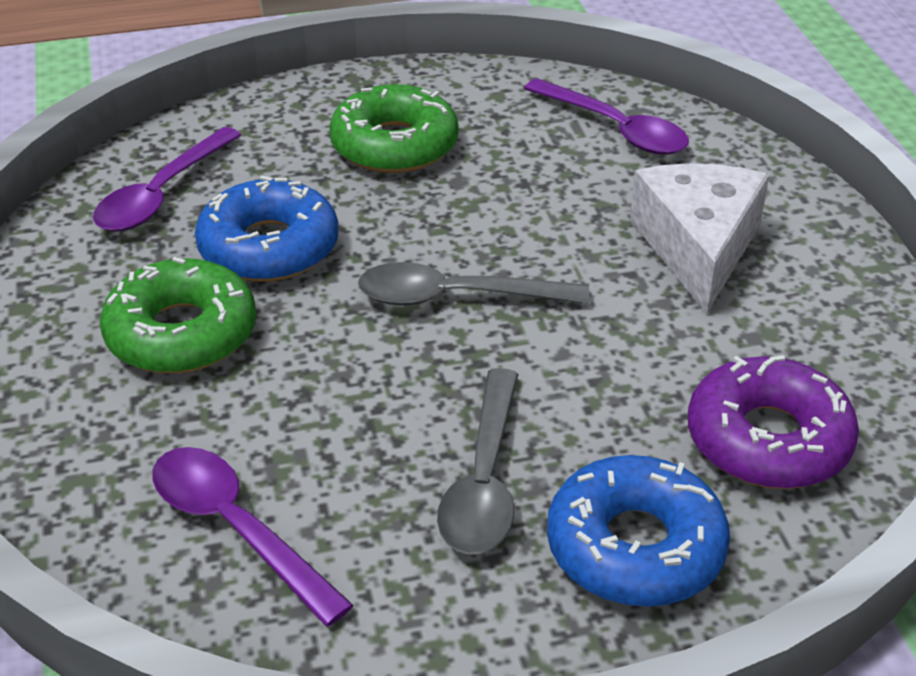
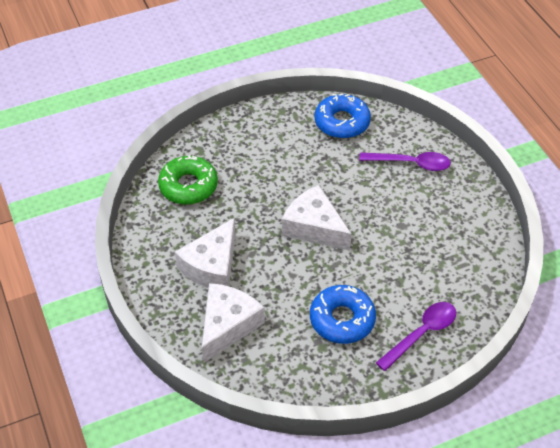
green donut: [100,257,256,374] [329,84,459,173] = 2 -> [158,155,218,205] = 1
grey spoon: [358,262,590,305] [437,368,519,555] = 2 -> none = 0
purple donut: [688,355,859,489] = 1 -> none = 0
purple spoon: [93,127,241,232] [152,447,354,626] [524,78,689,155] = 3 -> [359,152,451,171] [376,302,456,371] = 2
white cheese: [630,163,770,314] = 1 -> [175,218,236,288] [202,283,265,363] [282,185,352,251] = 3

